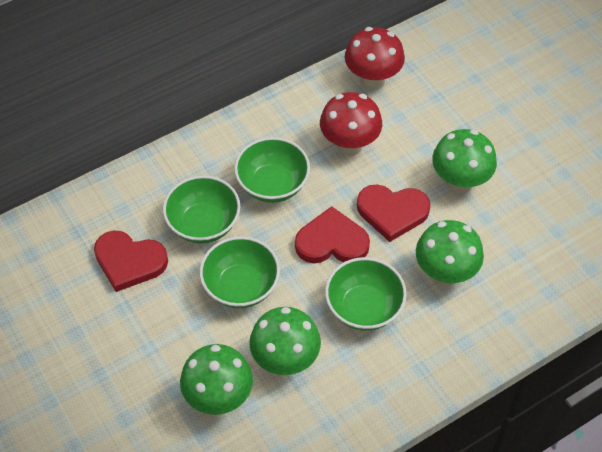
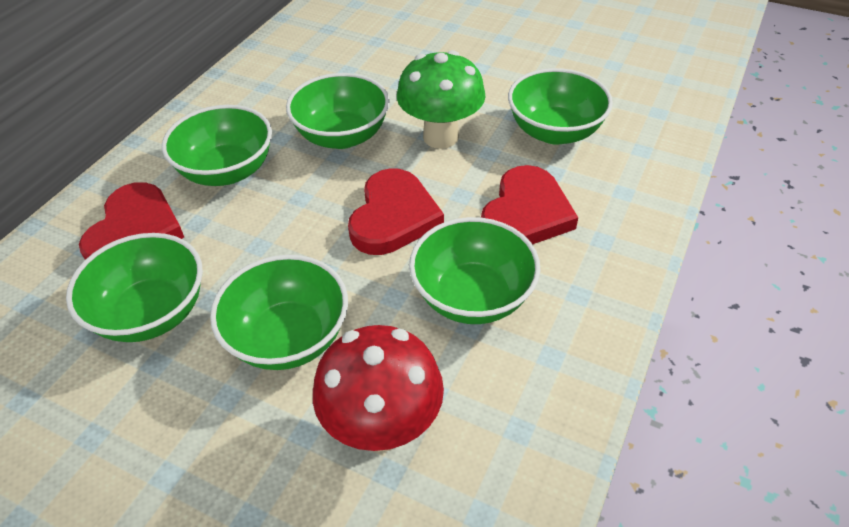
green bowl: [163,175,240,243] [200,236,280,308] [234,137,310,203] [325,257,407,331] = 4 -> [66,233,203,342] [162,105,272,186] [210,255,348,370] [286,73,390,149] [409,217,541,324] [508,68,613,145] = 6
green mushroom: [180,344,253,415] [249,307,321,375] [416,220,484,286] [432,129,497,194] = 4 -> [397,50,485,149] = 1
red mushroom: [320,92,382,156] [345,27,405,90] = 2 -> [313,325,444,451] = 1

